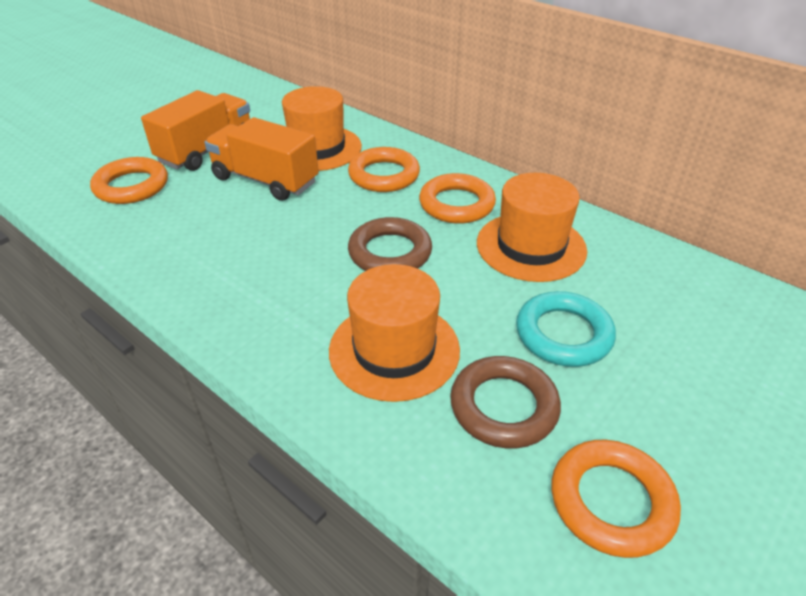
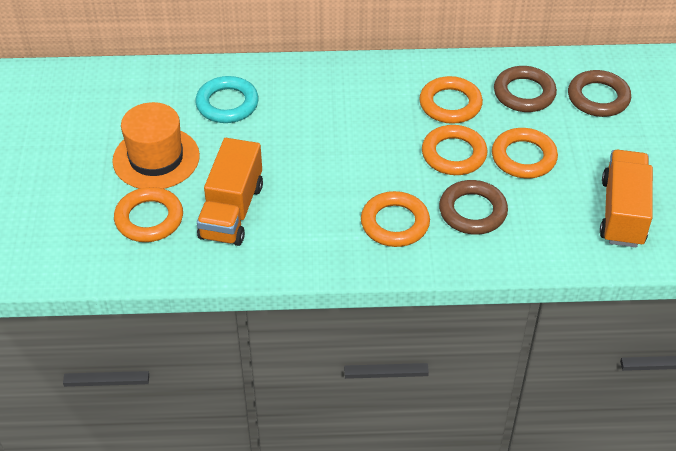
brown ring: [348,217,432,271] [450,356,561,448] = 2 -> [439,180,508,235] [494,66,557,112] [568,70,631,117] = 3
orange hat: [282,86,362,171] [329,264,460,402] [477,173,587,282] = 3 -> [112,102,200,189] = 1
orange ring: [90,157,168,204] [348,147,420,192] [419,173,496,224] [551,440,681,558] = 4 -> [114,187,183,242] [361,191,430,247] [419,76,483,124] [422,125,488,175] [492,128,558,178] = 5

